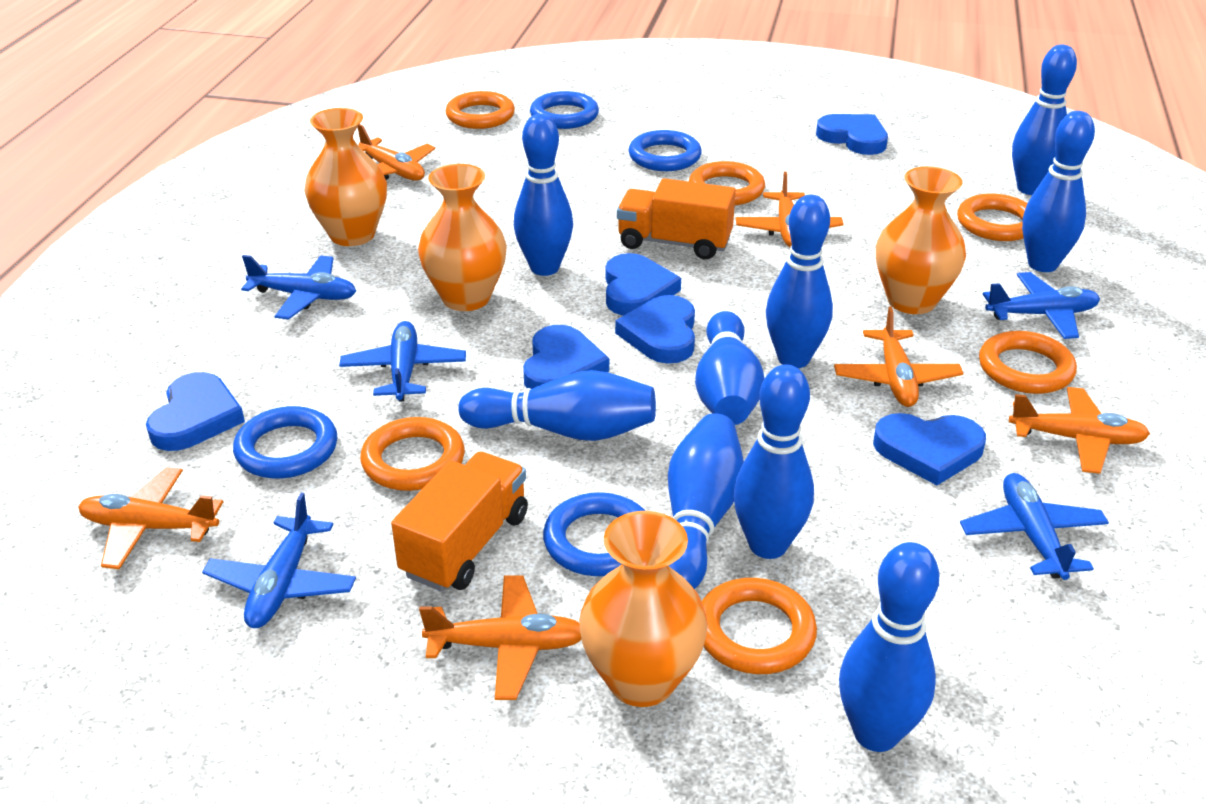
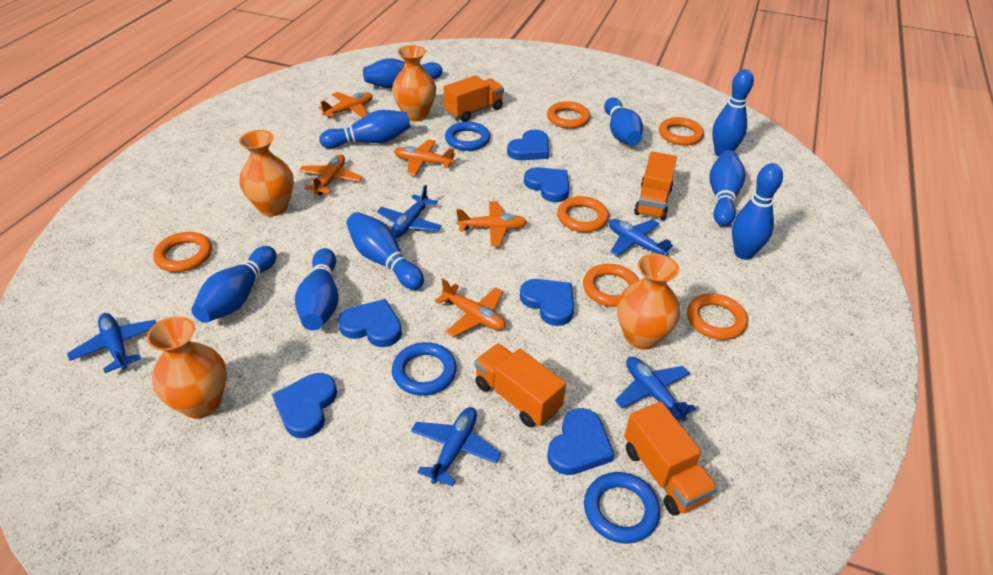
blue ring: [233,406,337,479] [530,91,599,129] [543,492,645,576] [629,130,702,171] = 4 -> [392,342,457,396] [445,122,490,151] [584,472,660,544] = 3
orange plane: [78,467,223,569] [358,124,435,181] [419,575,581,700] [736,172,844,247] [834,307,963,407] [1009,387,1150,474] = 6 -> [299,154,362,195] [319,92,373,118] [394,139,455,176] [435,279,505,337] [456,201,527,246] = 5
orange truck: [391,452,528,591] [617,178,736,259] = 2 -> [443,75,504,122] [474,343,566,427] [624,401,718,516] [634,152,677,220] = 4

